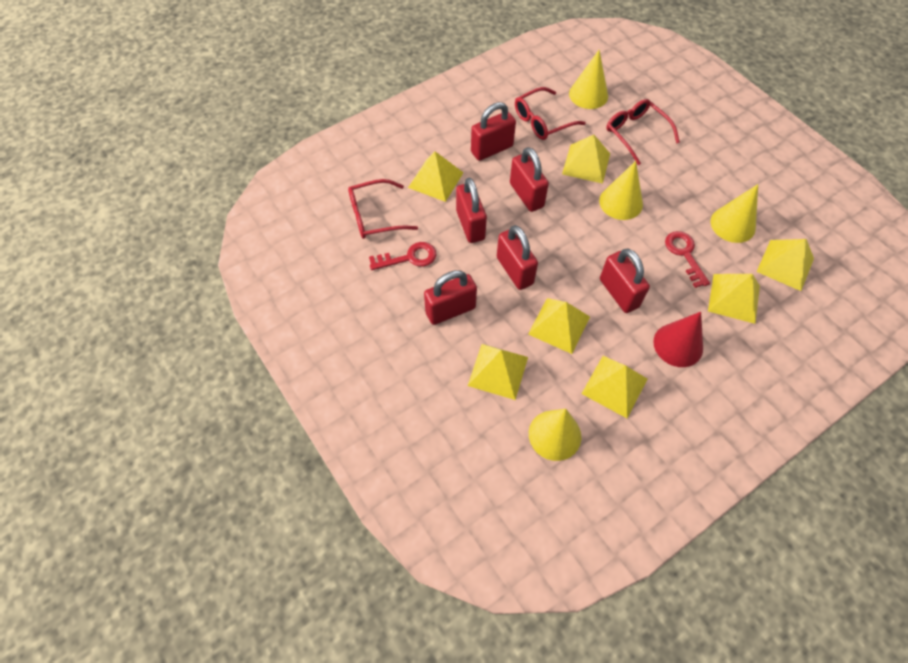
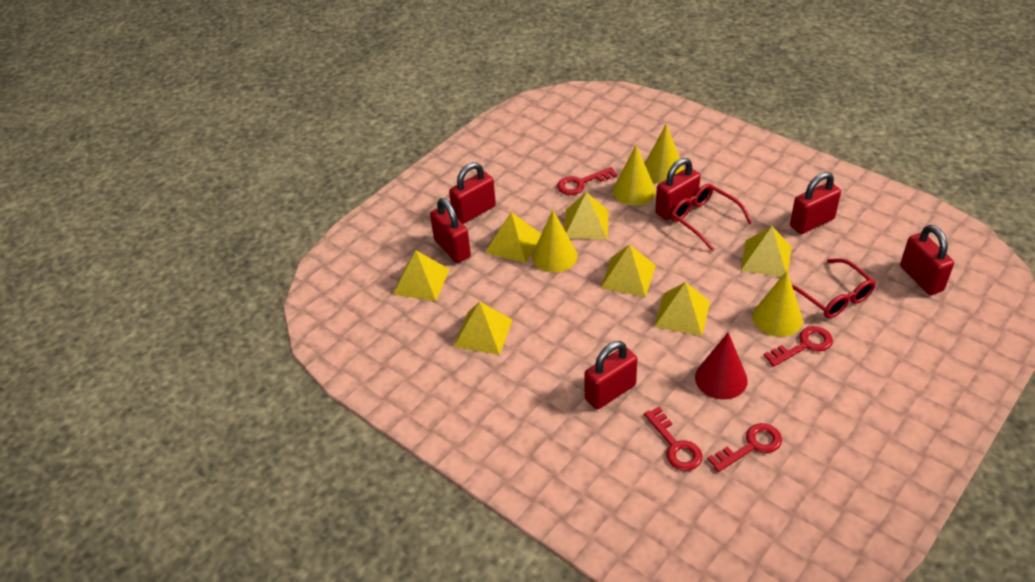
red glasses: [348,179,418,239] [515,87,586,140] [606,99,680,165] = 3 -> [671,184,752,251] [792,258,876,318] = 2
red key: [369,242,437,270] [665,231,710,288] = 2 -> [557,167,617,195] [644,407,702,471] [707,423,782,472] [763,326,833,367] = 4

